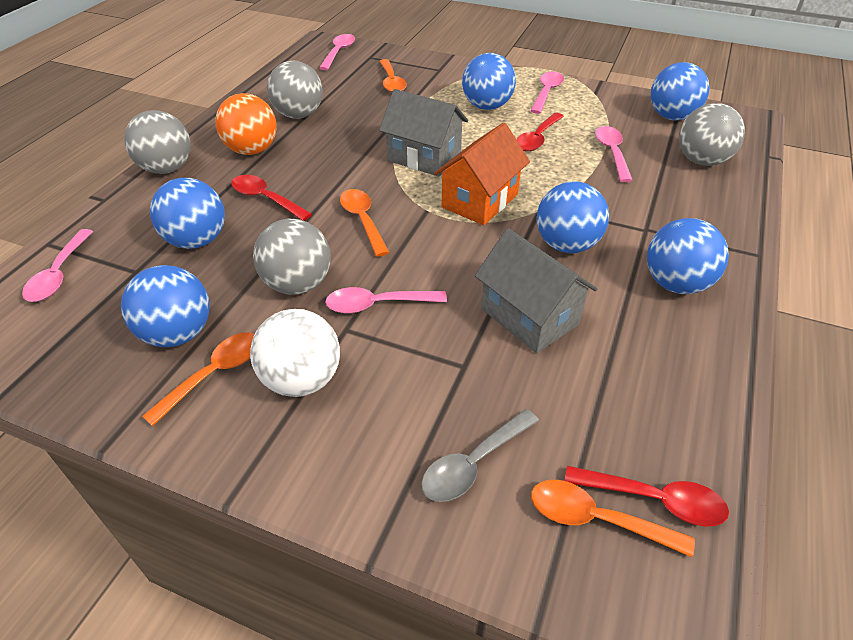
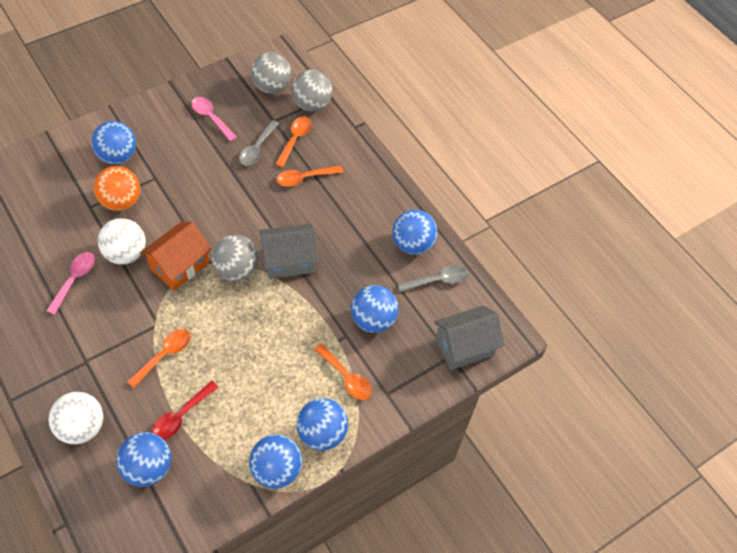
grey ball: [124,110,191,174] [253,219,331,295] [267,61,323,119] [679,103,745,166] = 4 -> [212,235,258,281] [251,52,291,94] [291,70,332,111] = 3
grey spoon: [421,409,539,502] = 1 -> [239,120,279,166] [397,265,468,292] = 2
pink spoon: [22,229,93,302] [319,34,355,70] [325,287,447,313] [530,71,564,114] [595,126,633,182] = 5 -> [46,252,95,315] [191,97,237,142] = 2
red spoon: [231,175,312,221] [516,113,564,151] [565,466,729,526] = 3 -> [152,381,218,439] = 1
white ball: [250,309,340,397] = 1 -> [48,392,104,444] [98,218,146,265] = 2

